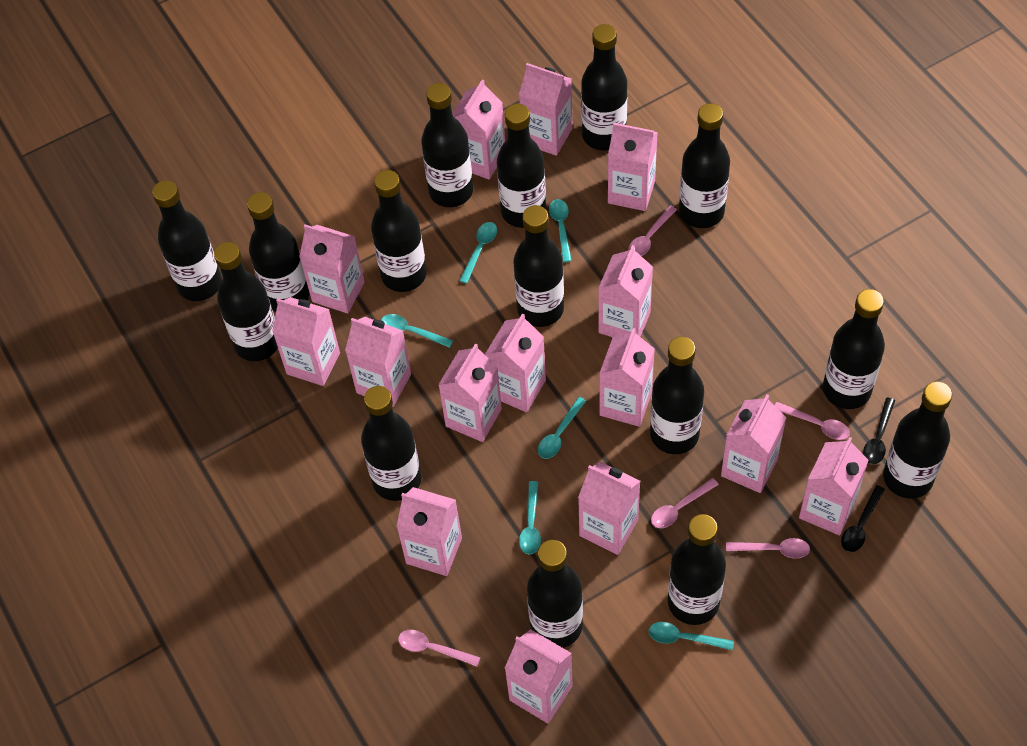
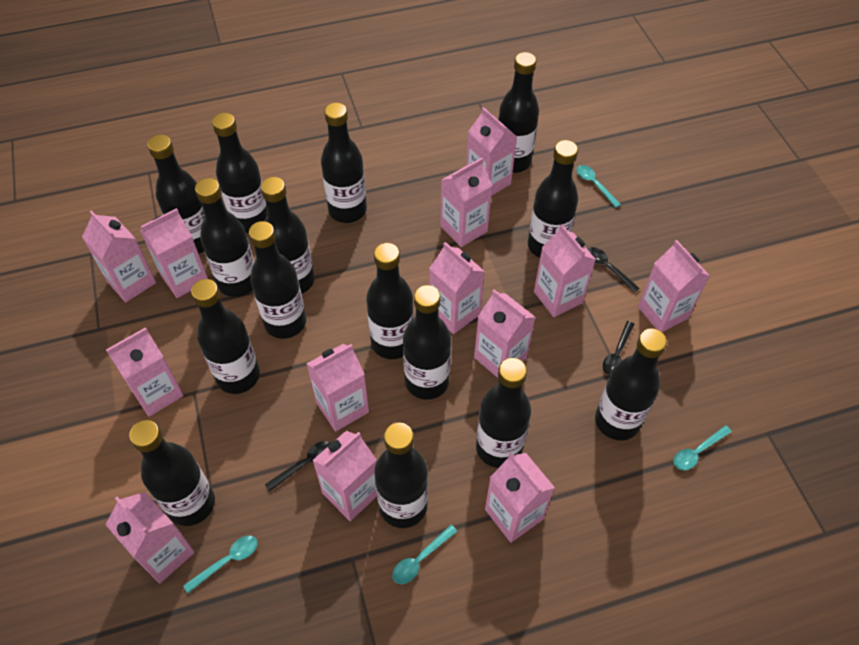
black spoon: [841,485,885,552] [863,397,895,464] = 2 -> [265,441,330,492] [588,247,639,293] [603,321,634,375] = 3
pink carton: [272,297,340,386] [299,225,365,313] [345,317,411,407] [396,487,462,576] [438,344,502,442] [452,79,505,179] [485,313,546,412] [505,629,573,723] [519,63,573,156] [578,462,640,555] [598,245,653,337] [599,328,655,427] [608,123,658,211] [721,395,786,493] [799,437,869,535] = 15 -> [82,210,156,302] [106,327,184,417] [106,492,195,583] [140,208,208,298] [306,344,369,432] [312,431,377,521] [429,242,485,334] [440,158,493,247] [466,107,517,196] [474,290,535,378] [485,452,555,543] [534,224,596,317] [638,240,710,332] = 13
pink spoon: [398,630,481,667] [629,205,677,256] [651,478,719,528] [726,538,810,558] [775,402,850,440] = 5 -> none = 0
turquoise spoon: [381,314,453,348] [459,222,497,284] [519,481,541,554] [538,397,586,459] [549,199,572,262] [649,622,734,650] = 6 -> [183,536,258,593] [392,525,457,584] [577,165,621,208] [673,425,732,470] = 4

